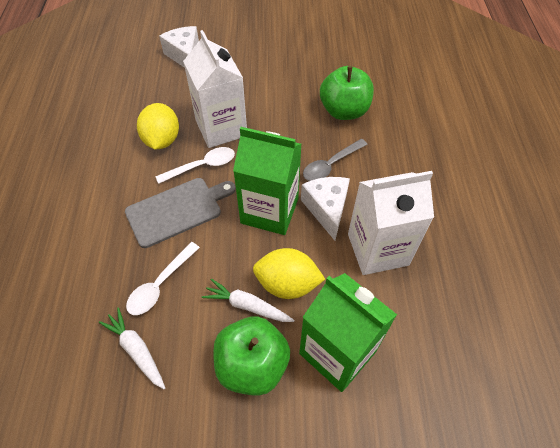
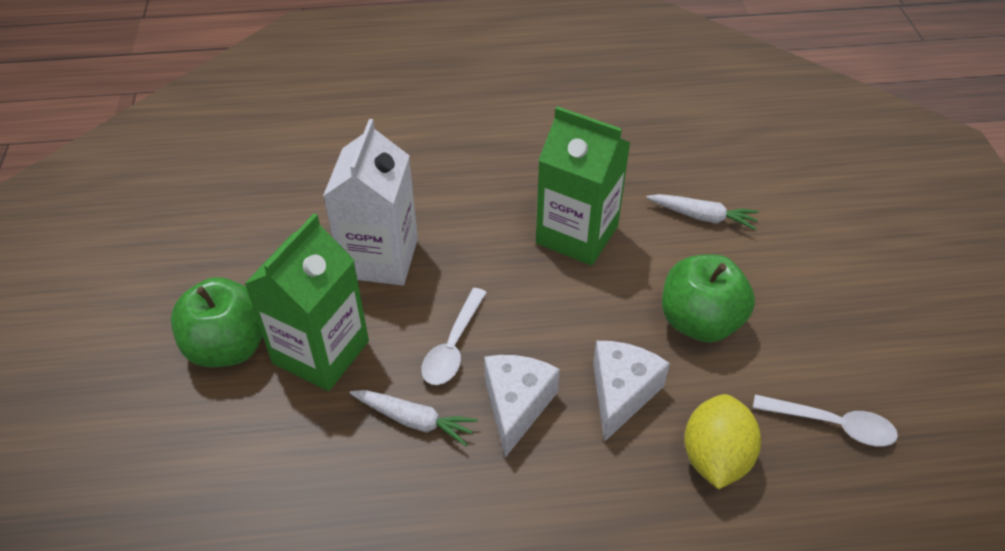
grey cutting board: [125,178,236,248] = 1 -> none = 0
grey spoon: [303,139,368,181] = 1 -> none = 0
white carton: [183,30,247,148] [348,171,434,275] = 2 -> [323,119,418,286] = 1
yellow lemon: [137,103,179,150] [253,248,325,299] = 2 -> [684,394,761,489] = 1

